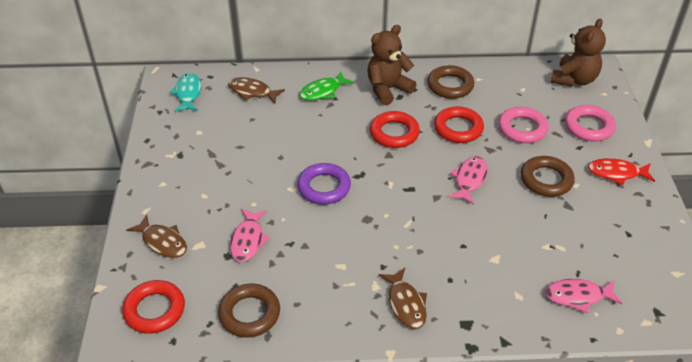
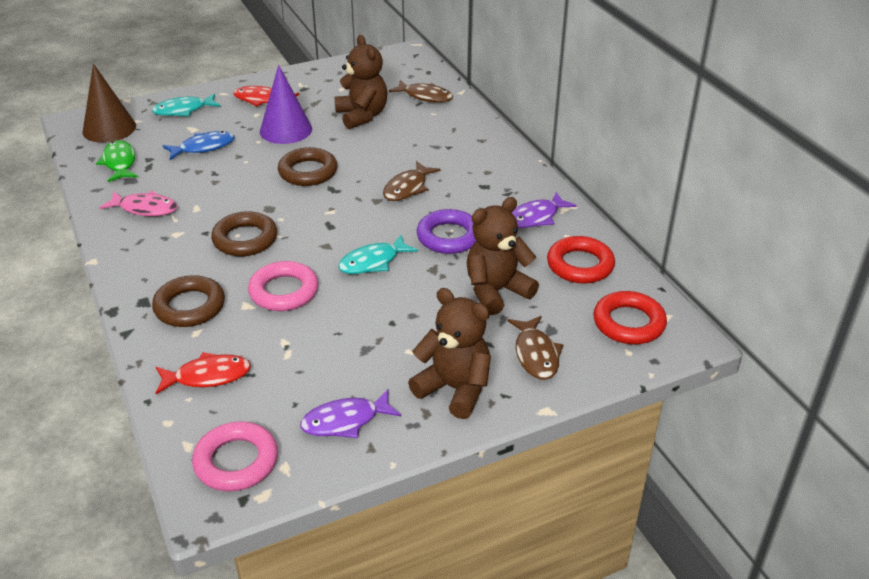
blue fish: none = 0 -> [163,131,234,160] = 1
brown cone: none = 0 -> [82,64,136,143] = 1
brown teddy bear: [367,25,416,105] [551,18,606,87] = 2 -> [335,35,387,129] [408,288,491,419] [466,197,539,315] = 3
pink fish: [230,209,270,262] [448,156,487,205] [545,279,623,313] = 3 -> [99,191,178,216] = 1
purple cone: none = 0 -> [260,65,312,144] = 1
purple fish: none = 0 -> [300,389,401,438] [512,192,576,228] = 2
red fish: [588,158,655,185] = 1 -> [156,352,251,394] [233,86,299,107] = 2
red ring: [122,280,185,334] [370,111,420,148] [434,106,484,143] = 3 -> [547,236,615,283] [593,291,667,344] = 2
turquoise fish: [169,73,201,112] = 1 -> [152,93,221,116] [338,234,418,274] = 2

